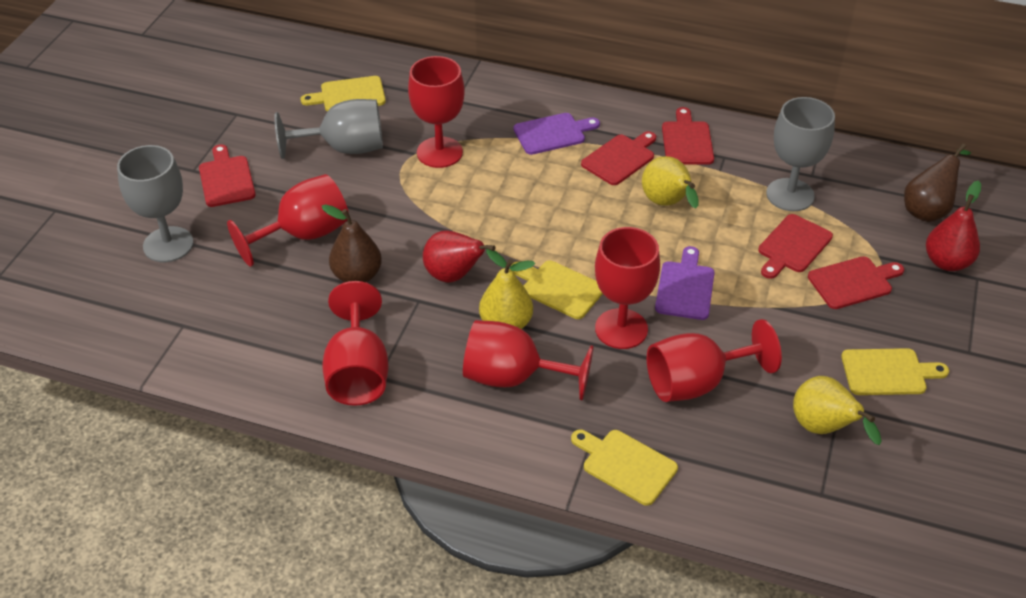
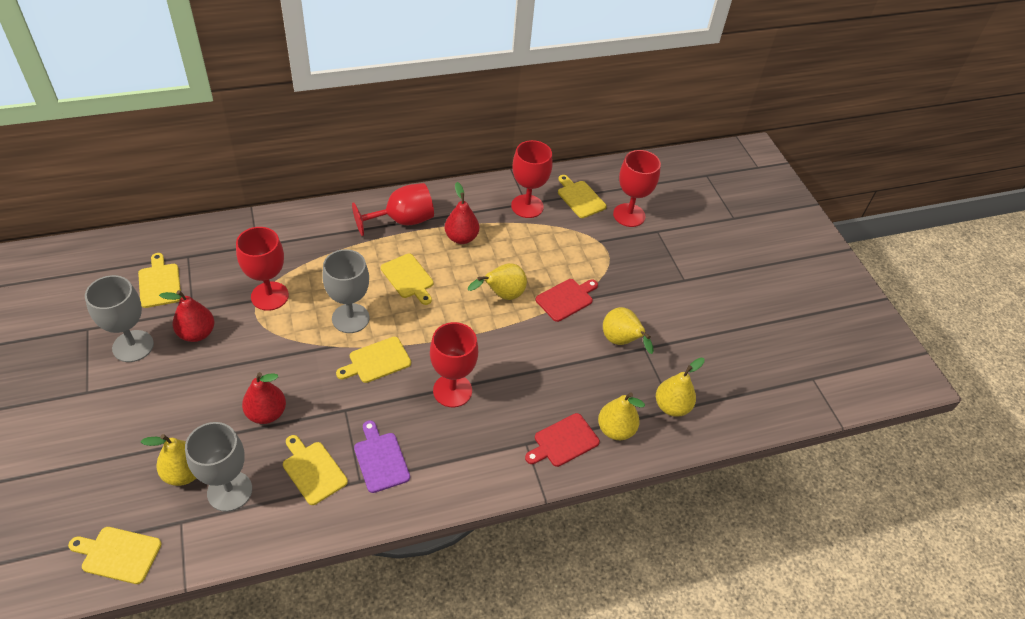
brown pear: [322,204,382,282] [904,144,971,222] = 2 -> none = 0
purple cutting board: [513,113,600,155] [655,246,715,320] = 2 -> [354,420,410,493] = 1
red cutting board: [199,144,256,207] [581,131,656,185] [662,107,714,165] [758,214,833,279] [808,256,904,309] = 5 -> [525,413,600,467] [535,279,598,322] = 2
red goblet: [227,174,349,267] [322,281,388,406] [408,56,465,168] [463,320,594,400] [595,227,660,349] [647,319,782,402] = 6 -> [236,227,289,311] [352,183,434,236] [430,322,478,407] [511,140,552,218] [613,150,661,227] = 5
red pear: [423,230,507,283] [926,181,981,271] = 2 -> [159,290,215,342] [242,372,286,424] [445,182,479,244] = 3
yellow cutting board: [300,76,386,111] [511,261,603,319] [571,430,678,506] [841,348,949,395] = 4 -> [68,527,161,584] [138,253,181,308] [283,435,348,505] [336,337,411,383] [381,254,433,305] [558,175,607,218] = 6
yellow pear: [479,259,535,329] [642,156,699,209] [793,376,882,445] = 3 -> [141,434,196,486] [468,263,527,300] [598,393,645,440] [603,307,654,354] [656,358,705,417] = 5

